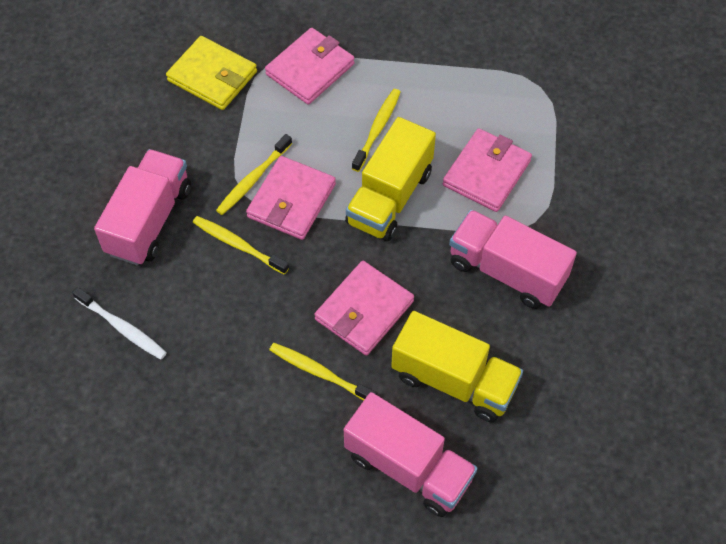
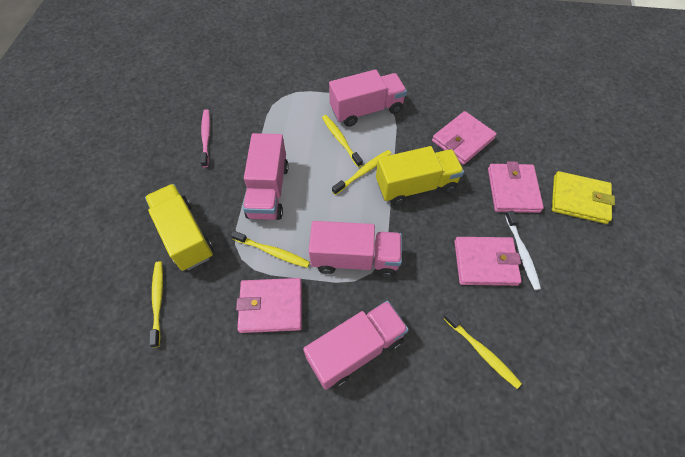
pink toothbrush: none = 0 -> [200,109,210,168] = 1
pink truck: [94,149,191,266] [344,392,478,517] [449,210,577,309] = 3 -> [243,133,289,220] [303,301,409,390] [309,221,402,277] [329,69,407,127] = 4
yellow toothbrush: [193,216,289,275] [216,134,292,215] [269,343,377,400] [352,89,401,172] = 4 -> [149,261,163,348] [231,231,310,268] [322,115,363,167] [332,150,392,195] [443,311,522,389] = 5

